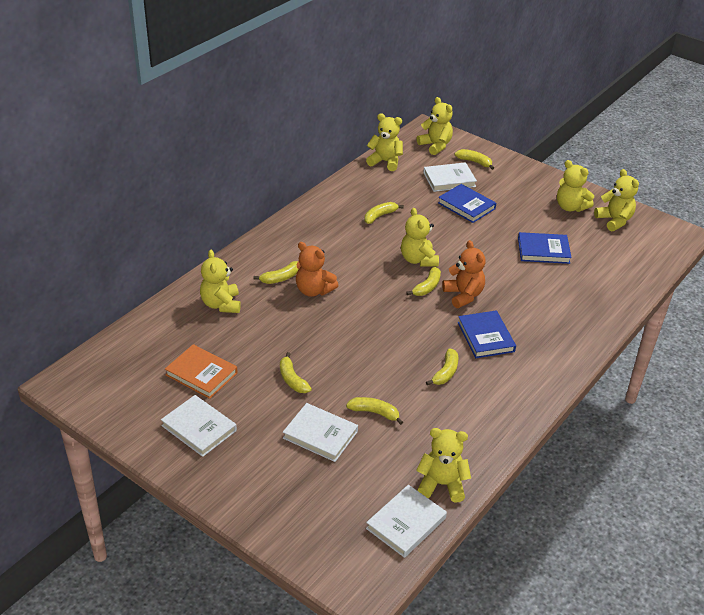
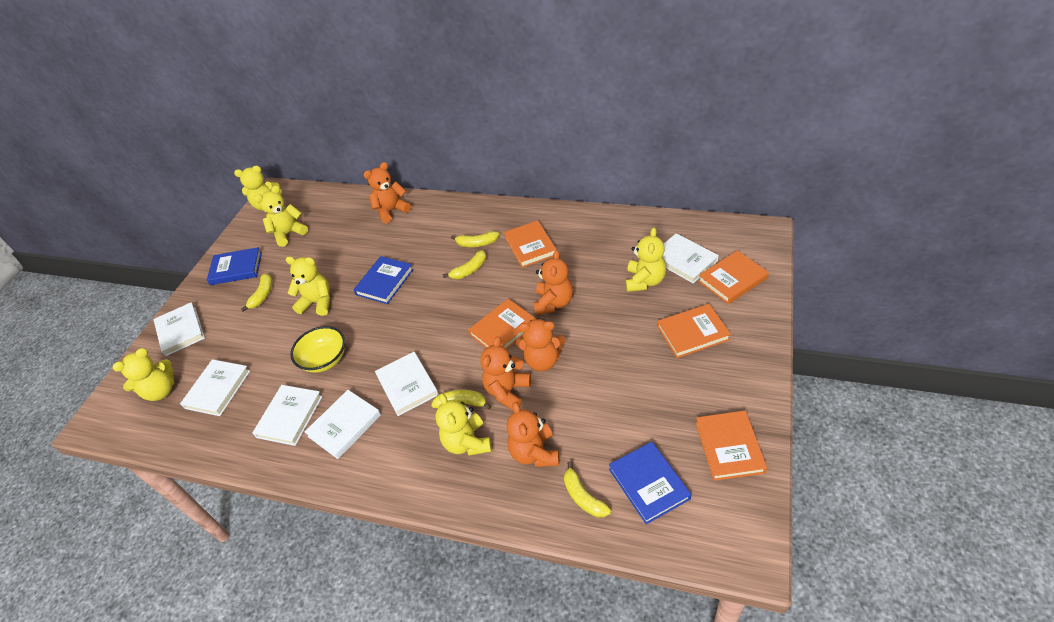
orange book: [165,344,238,399] = 1 -> [468,299,536,350] [504,220,557,268] [657,304,731,358] [696,411,767,481] [698,250,769,304] = 5
orange teddy bear: [296,242,339,297] [442,240,486,308] = 2 -> [364,162,411,224] [480,336,531,410] [506,402,559,467] [516,318,566,371] [534,250,573,315] = 5
white book: [161,395,237,457] [283,403,358,462] [366,485,447,558] [423,162,477,192] = 4 -> [154,302,205,356] [180,359,250,416] [252,385,323,446] [305,390,381,459] [375,352,439,416] [662,233,719,284] = 6
yellow banana: [253,261,299,284] [280,352,312,393] [346,397,403,425] [365,202,404,224] [406,267,441,296] [426,348,458,385] [455,149,494,170] = 7 -> [241,274,272,312] [431,389,491,409] [443,250,486,279] [451,231,499,247] [564,461,611,517] = 5
yellow bowl: none = 0 -> [291,326,345,373] = 1
yellow teddy bear: [200,250,241,313] [366,113,403,171] [401,208,439,266] [416,428,471,503] [417,97,453,155] [557,160,594,212] [594,169,639,232] = 7 -> [113,348,174,401] [234,166,282,211] [254,185,308,247] [286,256,330,316] [435,394,492,456] [625,227,666,292] = 6

